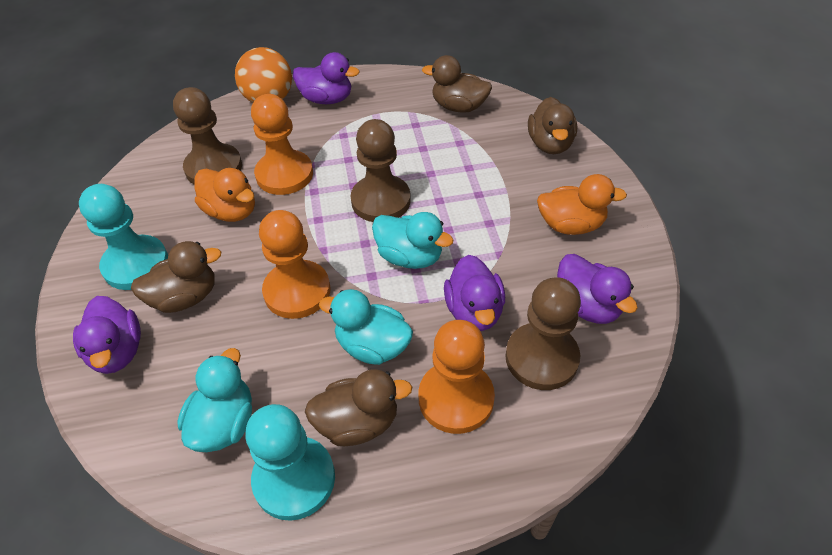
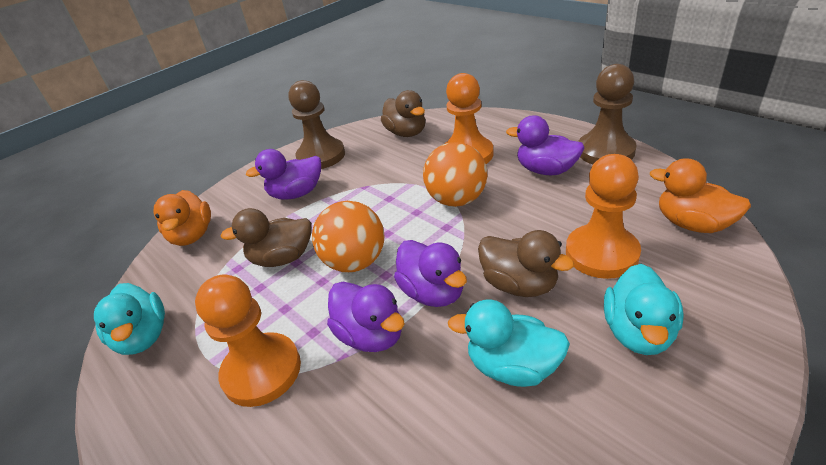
brown duck: [131,241,221,313] [305,369,412,446] [422,55,492,113] [528,97,577,154] = 4 -> [221,208,312,267] [381,90,425,137] [478,230,574,297] = 3
brown pawn: [173,87,242,185] [351,119,411,222] [505,277,581,390] = 3 -> [288,80,345,169] [578,64,636,164] = 2
orange ball: [235,47,292,103] = 1 -> [312,201,384,272] [423,142,487,207] = 2
turquoise pawn: [79,184,168,290] [245,404,335,521] = 2 -> none = 0

